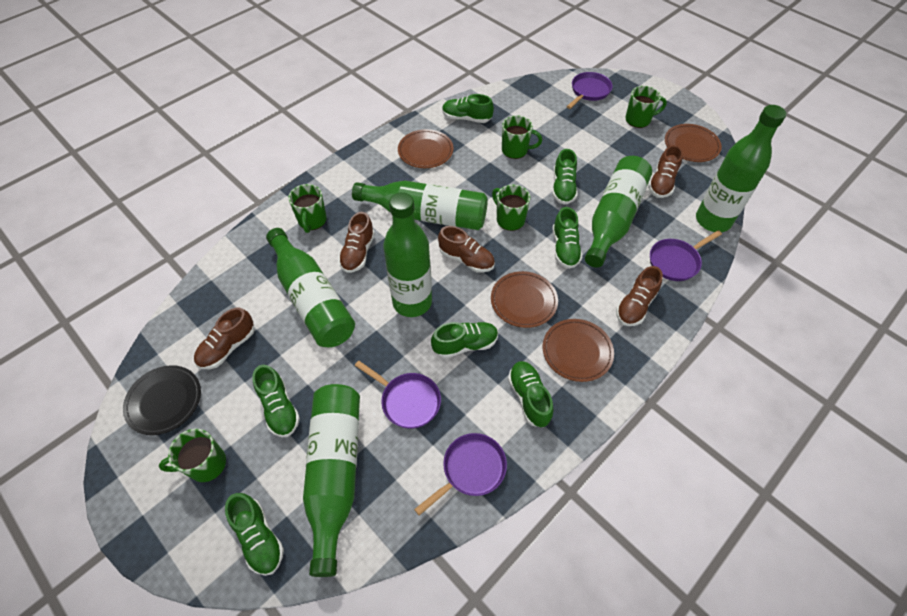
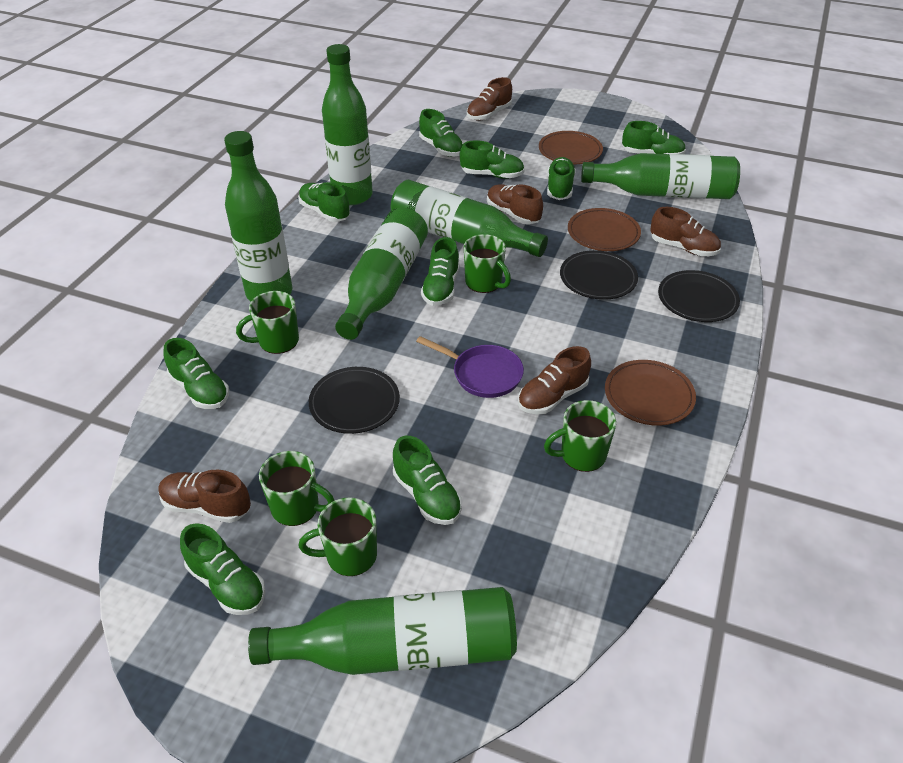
black plate: [123,365,201,435] = 1 -> [309,367,400,434] [560,250,638,300] [658,270,740,322] = 3
brown plate: [398,129,453,168] [491,271,558,328] [543,319,614,382] [665,124,722,162] = 4 -> [539,131,603,164] [568,208,641,251] [605,360,696,426] = 3
green shoe: [225,493,284,576] [252,365,300,437] [431,322,498,358] [442,94,494,123] [508,361,554,427] [552,149,578,204] [553,207,582,269] = 7 -> [164,338,229,409] [180,523,266,615] [298,182,350,222] [393,436,462,525] [419,109,463,157] [421,237,460,306] [460,140,525,179] [547,157,576,200] [622,121,686,154] = 9
purple pan: [355,360,441,429] [414,433,507,515] [567,72,613,109] [650,230,722,281] = 4 -> [416,336,524,398] = 1

